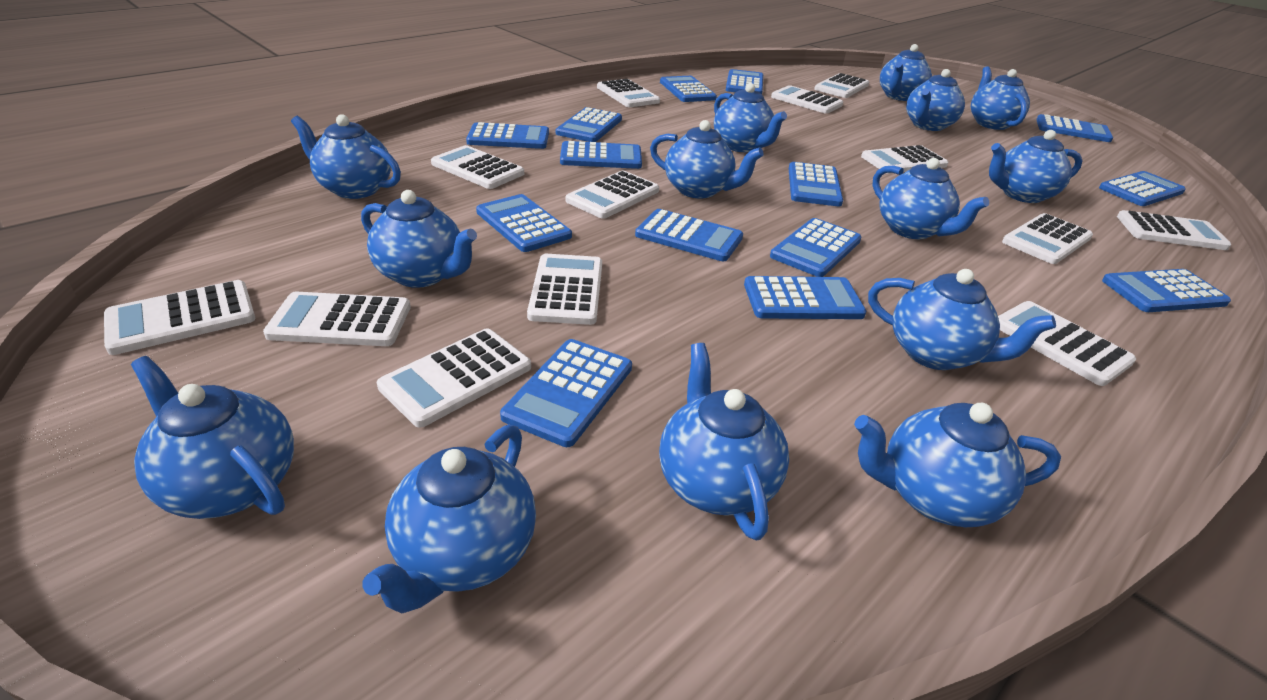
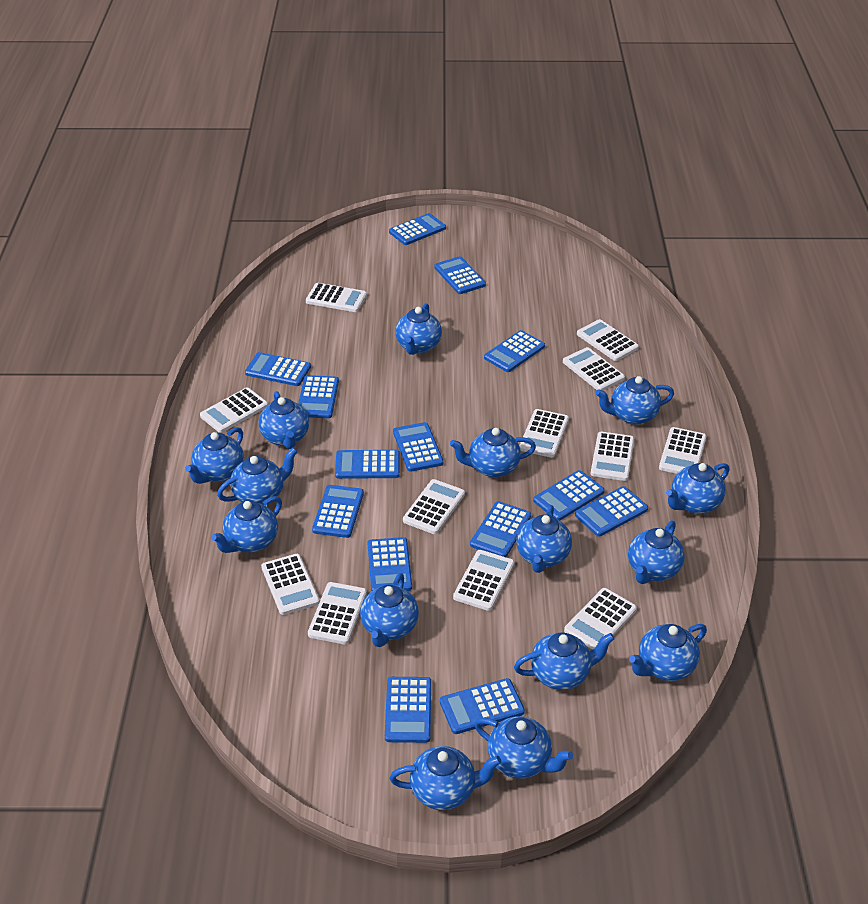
blue teapot: [131,356,294,519] [291,114,401,199] [361,190,477,288] [363,425,536,613] [650,120,764,199] [659,343,789,541] [714,83,787,152] [854,403,1061,527] [868,269,1056,370] [873,158,989,239] [880,44,932,101] [906,69,965,131] [971,66,1030,130] [989,130,1082,203] = 14 -> [185,427,244,484] [211,496,282,553] [217,448,297,505] [259,391,309,449] [360,573,419,647] [390,746,501,810] [395,303,442,355] [450,428,536,478] [474,716,573,779] [514,633,615,690] [516,505,572,573] [596,376,674,425] [628,520,685,584] [629,624,707,681] [666,463,729,514] = 15
white calculator: [104,280,255,355] [263,291,411,346] [377,328,531,428] [431,145,524,189] [527,254,602,325] [566,171,659,219] [597,79,660,107] [771,85,843,114] [814,73,869,98] [861,145,948,174] [998,301,1136,386] [1002,213,1093,264] [1117,210,1232,250] = 13 -> [200,387,268,433] [261,554,320,615] [306,283,367,312] [308,582,367,644] [403,479,465,534] [453,550,514,611] [519,409,569,458] [563,347,625,390] [564,588,637,650] [577,319,639,361] [591,432,634,481] [659,427,706,474] = 12

